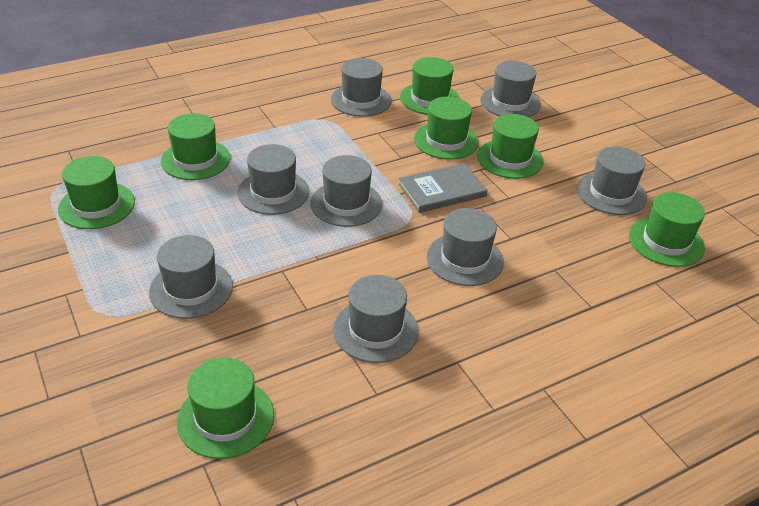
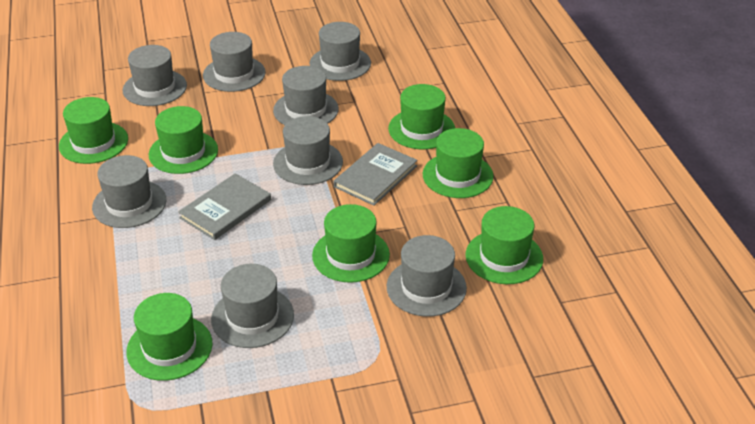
grey book: [399,163,487,213] = 1 -> [178,173,271,240] [334,143,417,206] = 2

